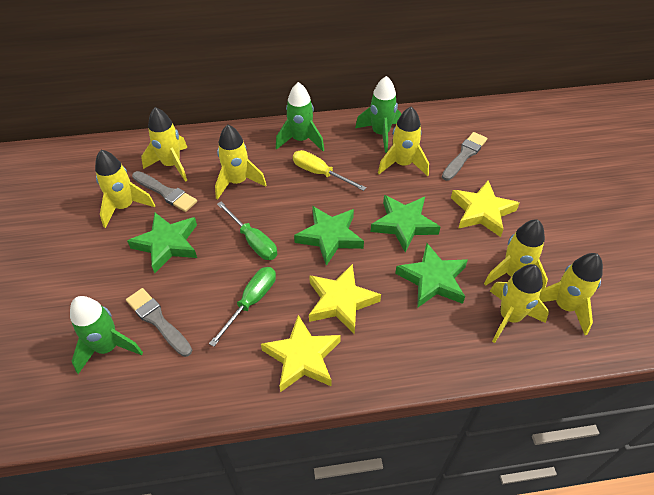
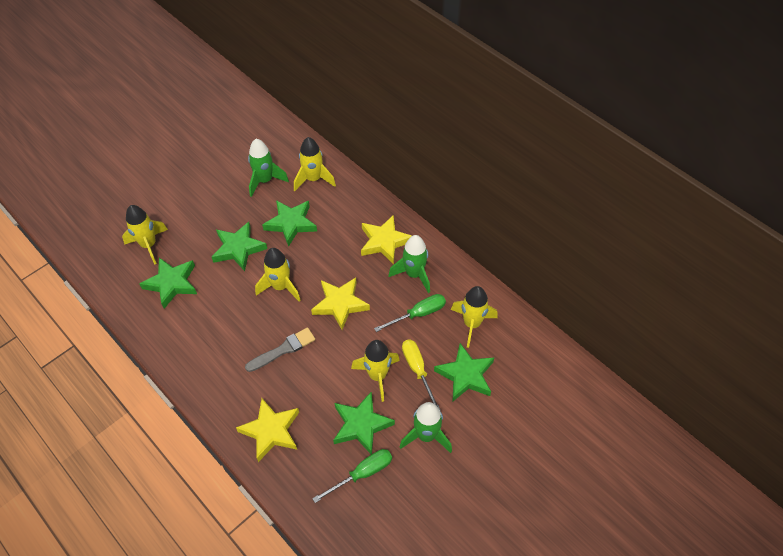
green star: [127,213,197,273] [294,206,364,266] [371,195,440,253] [395,243,468,308] = 4 -> [139,258,197,309] [212,222,267,271] [262,200,317,247] [333,391,395,455] [434,343,494,401] = 5
grey brush: [126,288,192,357] [132,171,197,212] [442,132,487,181] = 3 -> [245,327,315,372] = 1
yellow rocket: [95,150,155,228] [141,107,187,182] [215,125,266,199] [378,107,429,176] [484,219,548,289] [490,264,549,343] [539,253,603,335] = 7 -> [122,205,168,265] [255,248,301,302] [294,137,336,191] [351,340,400,402] [451,286,498,348] = 5

